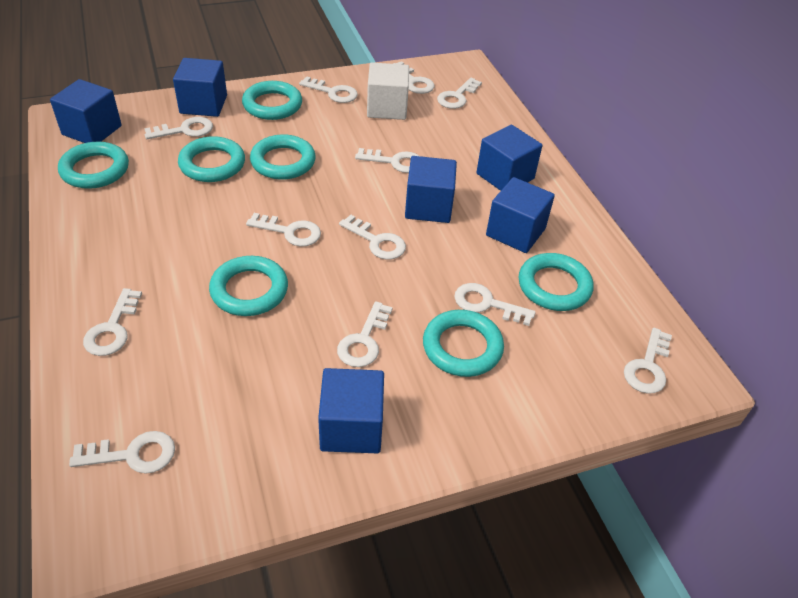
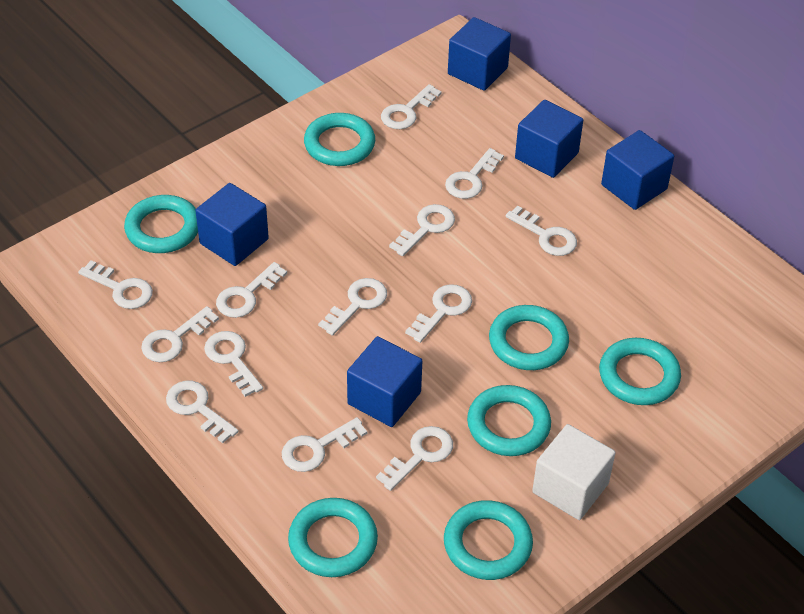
blue cube: [50,79,122,143] [173,58,227,117] [318,368,384,453] [405,156,457,223] [476,125,542,191] [486,177,555,253] = 6 -> [195,183,269,266] [347,336,422,427] [448,17,511,91] [515,100,583,178] [601,130,674,210] = 5
white key: [69,431,175,474] [83,288,142,356] [144,117,213,139] [246,213,321,247] [299,77,358,103] [337,301,393,367] [339,215,406,260] [355,148,419,173] [393,61,434,94] [437,77,482,109] [454,283,536,326] [624,328,672,394] = 12 -> [78,260,153,309] [141,306,219,362] [166,381,239,443] [204,331,263,397] [216,262,287,318] [282,417,367,472] [318,278,387,336] [376,426,453,491] [381,84,442,129] [389,204,455,256] [405,284,472,343] [445,148,504,199] [506,205,577,256] = 13

